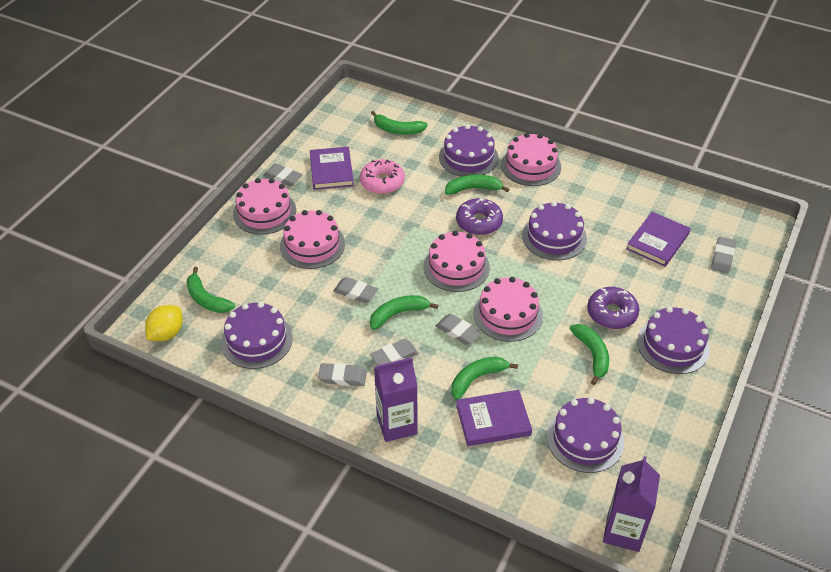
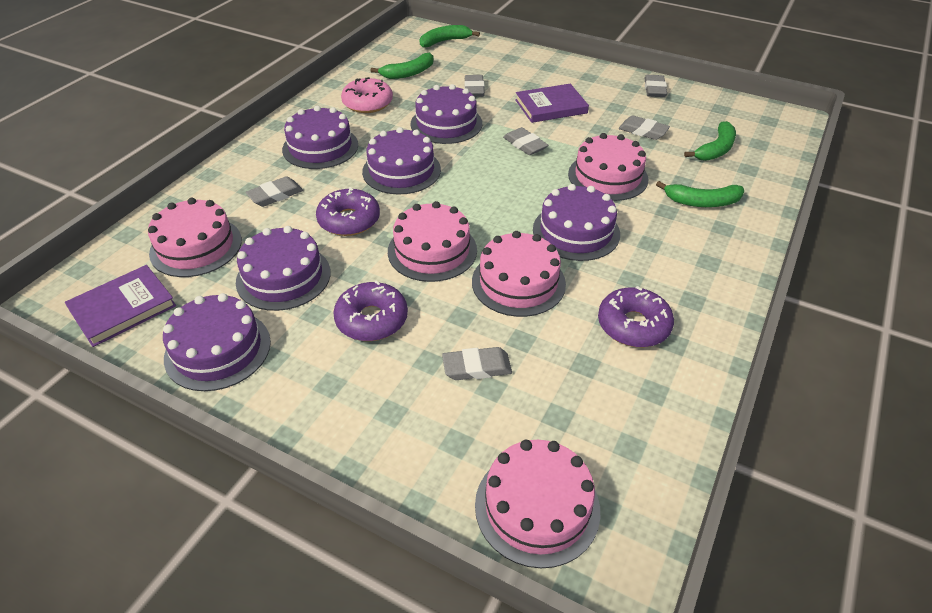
green banana: [186,267,235,313] [370,295,438,330] [371,111,428,134] [445,175,510,195] [451,357,518,400] [570,324,609,385] = 6 -> [371,53,434,79] [420,25,480,48] [656,181,744,207] [684,121,736,161] = 4
purple book: [310,147,354,190] [456,390,532,446] [626,212,691,267] = 3 -> [65,265,176,347] [515,84,589,123] = 2
purple cake: [221,302,293,369] [439,124,499,177] [522,201,587,260] [547,397,624,473] [637,307,710,374] = 5 -> [163,293,271,391] [236,226,331,311] [282,106,358,169] [362,127,441,195] [411,84,482,144] [533,184,620,261] = 6
purple carton: [374,357,418,442] [603,456,660,552] = 2 -> none = 0
purple donut: [456,198,503,235] [587,287,640,329] = 2 -> [316,187,380,236] [333,281,408,341] [598,286,674,347] = 3
yellow lemon: [145,305,183,341] = 1 -> none = 0

